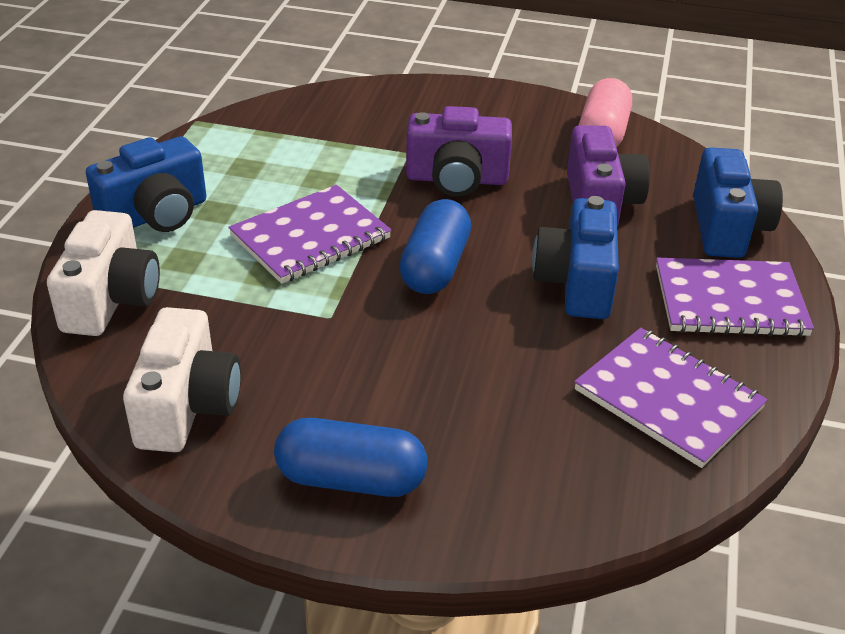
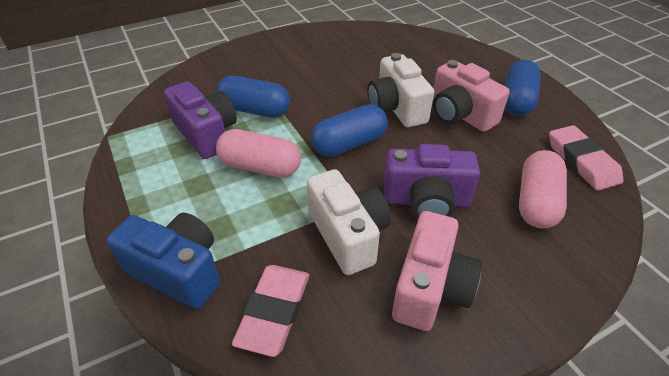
blue camera: [86,136,206,232] [532,196,619,319] [693,147,783,258] = 3 -> [106,213,220,309] = 1
blue capsule: [274,418,427,497] [399,199,471,294] = 2 -> [216,76,290,118] [311,104,388,157] [505,60,541,116] = 3
pink camera: none = 0 -> [392,211,482,331] [433,60,510,132] = 2
pink capsule: [578,78,632,148] = 1 -> [216,129,301,178] [519,150,567,228] = 2
pink eraser: none = 0 -> [232,265,309,357] [549,125,624,191] = 2
purple notebook: [228,185,392,284] [574,328,768,468] [656,258,814,337] = 3 -> none = 0

